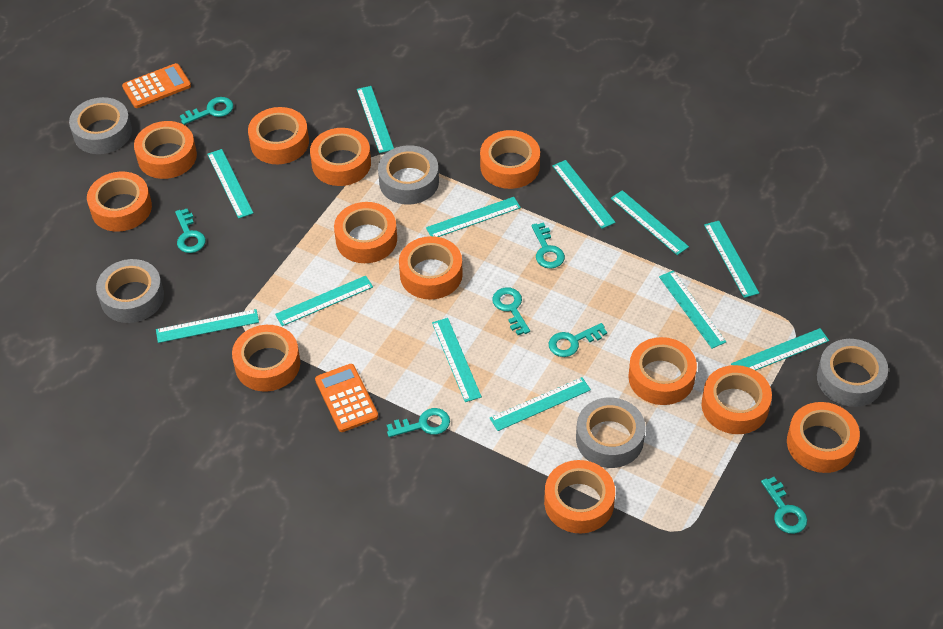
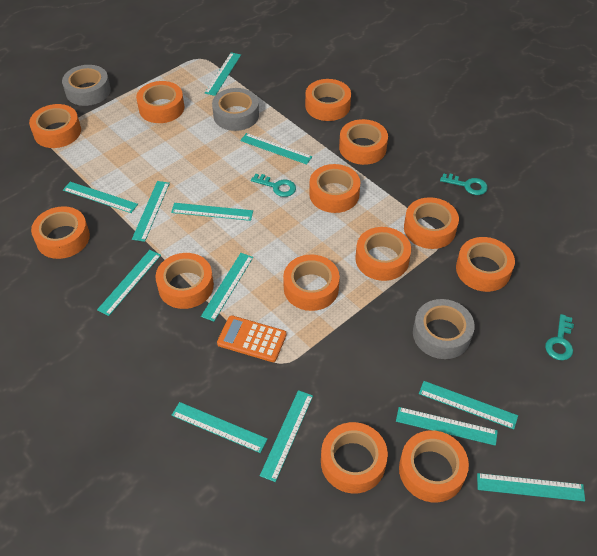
grey tape: [69,97,132,154] [96,259,164,323] [378,145,439,205] [576,398,646,468] [817,339,888,407] = 5 -> [62,65,111,106] [212,88,259,131] [413,299,475,359] = 3
orange calculator: [122,63,191,108] [315,364,378,432] = 2 -> [217,315,287,362] = 1
orange tape: [87,172,152,232] [134,121,197,179] [232,325,300,392] [248,107,309,164] [310,128,371,186] [334,202,397,263] [399,236,463,300] [480,130,540,189] [544,460,615,533] [628,337,697,405] [702,365,772,434] [787,402,860,473] = 12 -> [29,104,81,148] [31,206,90,259] [136,81,184,123] [155,253,214,309] [283,254,340,311] [305,79,351,121] [309,164,360,213] [321,422,388,493] [339,119,388,165] [356,227,411,281] [399,430,469,502] [404,197,459,249] [456,237,515,292] = 13
turquoise key: [175,209,206,253] [180,97,233,125] [387,408,450,437] [492,287,530,335] [531,222,565,269] [549,323,607,357] [761,477,807,534] = 7 -> [251,174,296,197] [440,173,488,195] [545,314,574,360] = 3

